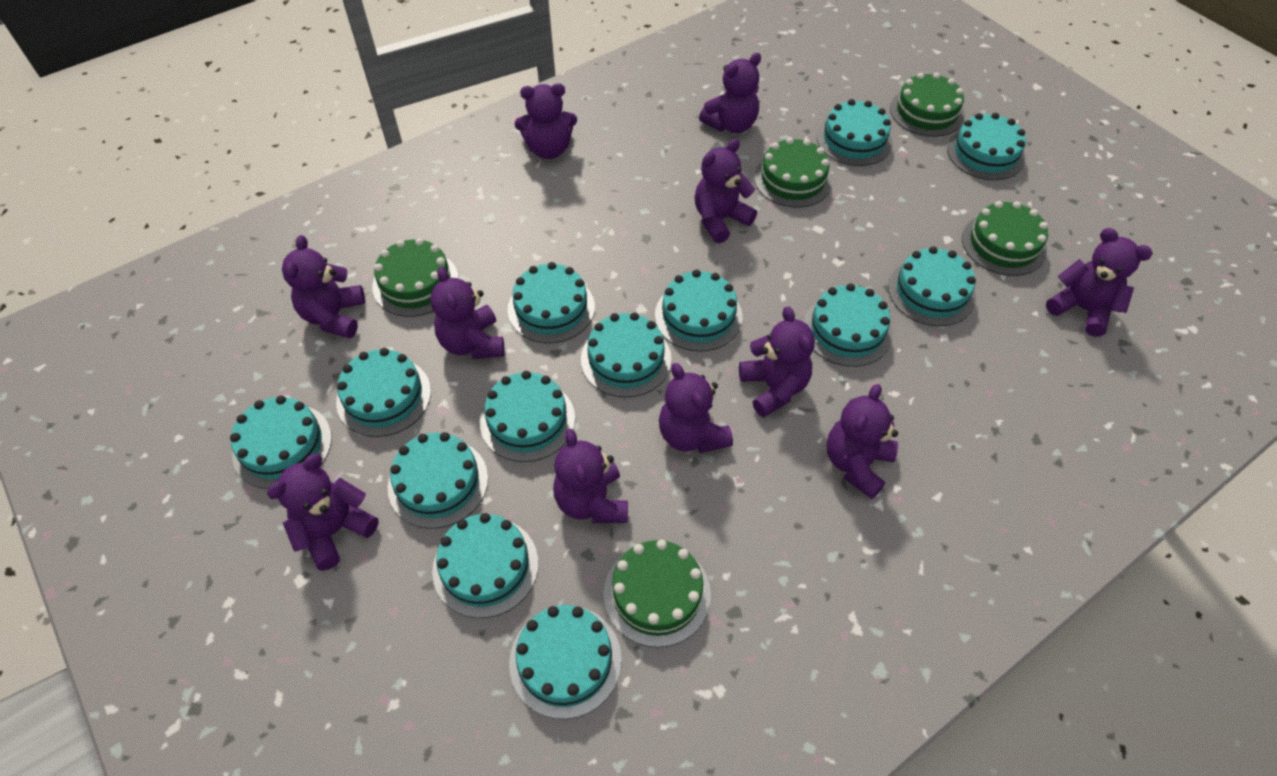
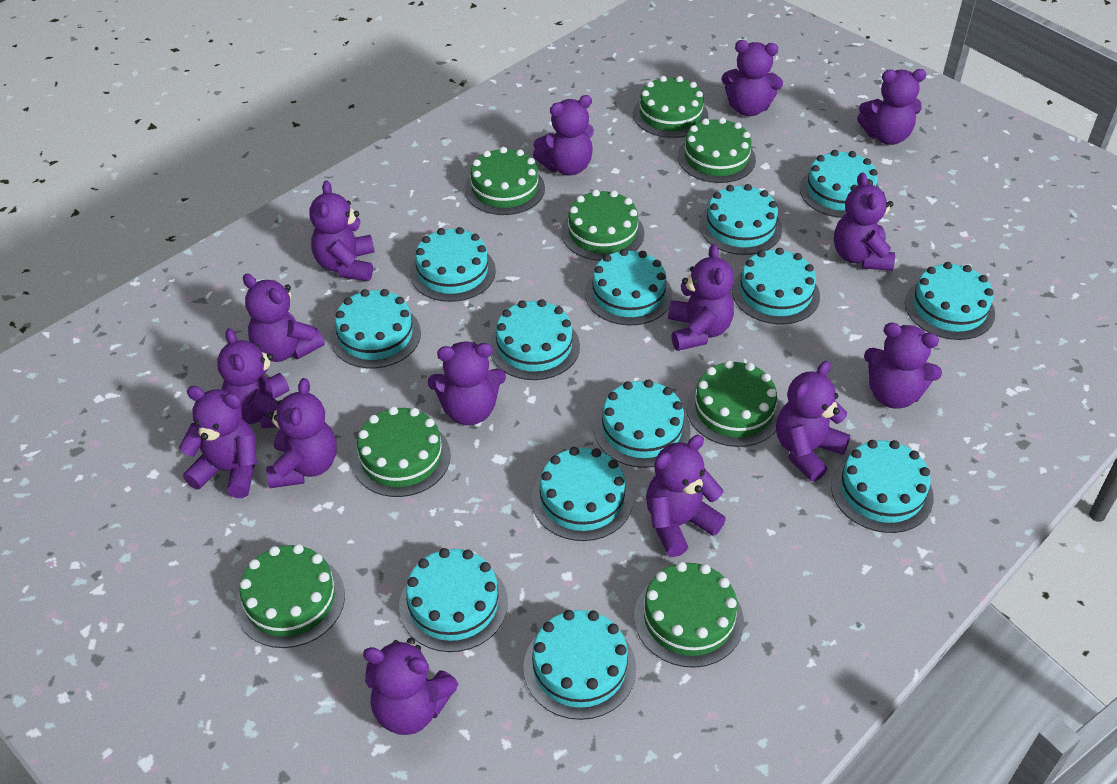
green cake: [372,238,459,317] [603,540,711,647] [754,137,833,207] [890,73,965,137] [962,201,1048,276] = 5 -> [235,544,345,648] [352,406,451,497] [465,147,545,215] [561,190,644,261] [633,76,708,138] [634,562,744,668] [677,117,756,183] [686,360,782,447] = 8
purple teddy bear: [267,454,379,571] [282,235,365,338] [430,267,505,359] [514,83,577,159] [553,428,628,523] [659,363,733,453] [695,139,757,243] [699,53,761,133] [739,306,815,417] [827,384,898,499] [1046,228,1153,337] = 11 -> [179,386,257,498] [217,328,289,428] [243,274,325,362] [266,378,337,488] [309,180,374,281] [363,638,458,735] [428,342,506,425] [533,95,594,175] [646,435,726,557] [668,244,734,351] [721,40,783,116] [776,361,851,482] [834,172,895,271] [857,69,926,145] [864,322,942,409] = 15

